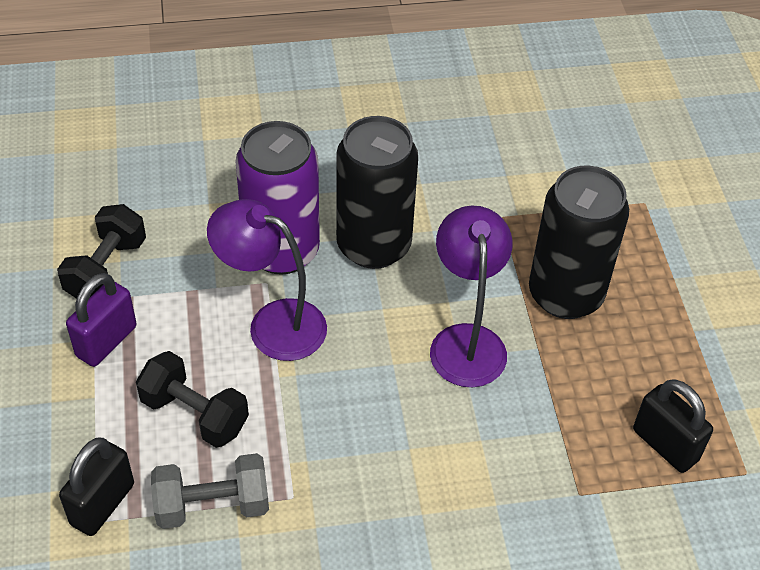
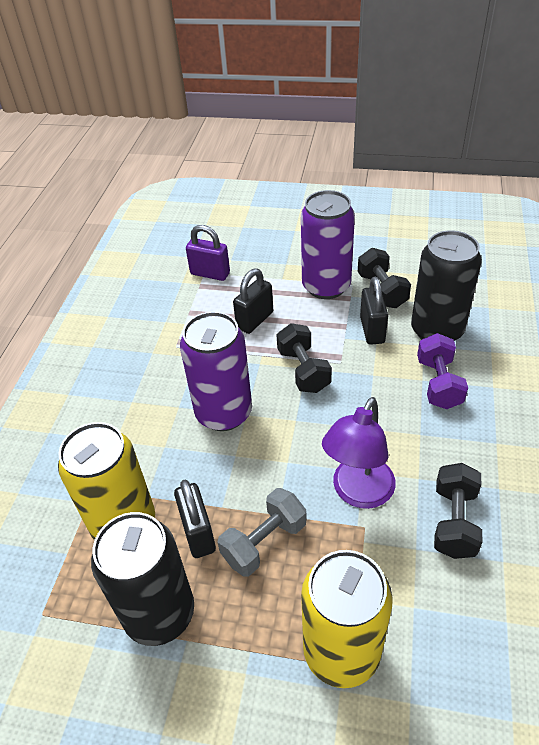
black dumbbell: [57,204,146,299] [136,351,249,448] = 2 -> [277,323,332,393] [358,248,411,308] [434,463,482,559] = 3
black padlock: [59,438,134,536] [633,379,713,473] = 2 -> [174,480,216,558] [233,269,273,334] [360,277,388,345] = 3
purple can: [235,121,320,275] = 1 -> [180,311,252,431] [301,190,355,299] = 2
purple dumbbell: none = 0 -> [417,333,468,409] = 1
purple lamp: [207,199,327,361] [430,205,513,387] = 2 -> [322,397,396,509] = 1
yellow can: none = 0 -> [58,422,155,540] [301,550,393,688] = 2

